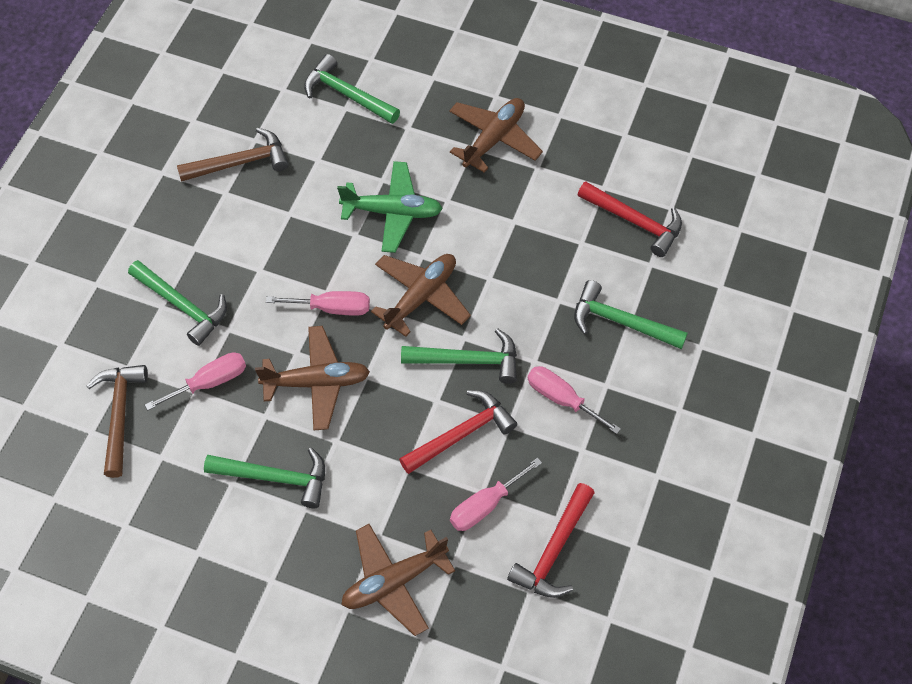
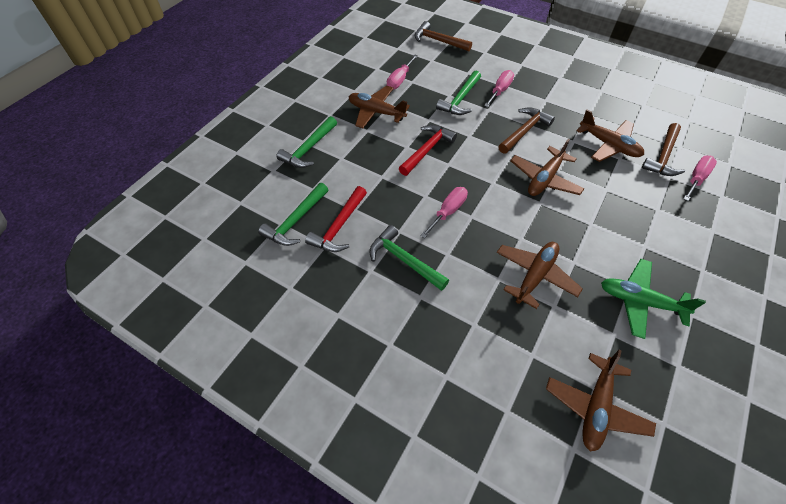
brown hammer: [87,365,148,478] [177,128,289,182] = 2 -> [415,21,472,51] [498,107,555,154] [642,123,685,176] = 3
brown plane: [255,326,370,430] [341,524,455,636] [371,254,471,337] [449,98,543,173] = 4 -> [349,85,410,128] [497,242,583,309] [510,138,584,196] [546,350,656,452] [576,110,644,162] = 5
green hammer: [128,260,227,346] [204,448,325,508] [304,54,400,124] [401,328,517,384] [574,280,688,349] = 5 -> [258,183,328,246] [276,116,337,168] [369,225,449,291] [436,71,481,115] = 4
red hammer: [399,390,517,474] [507,483,595,598] [578,181,682,257] = 3 -> [305,186,367,252] [399,125,457,176] = 2

